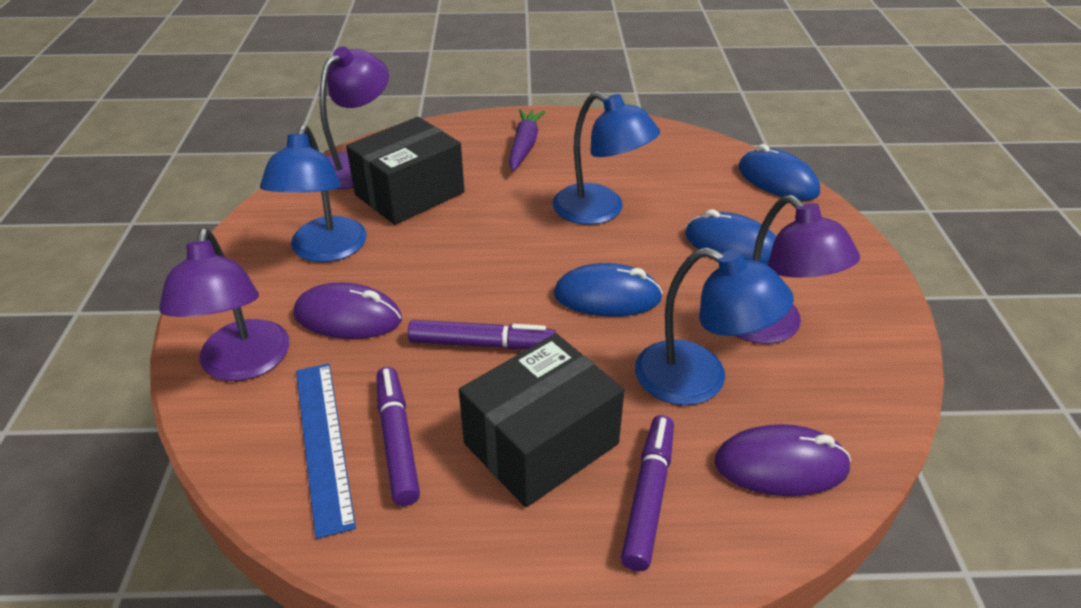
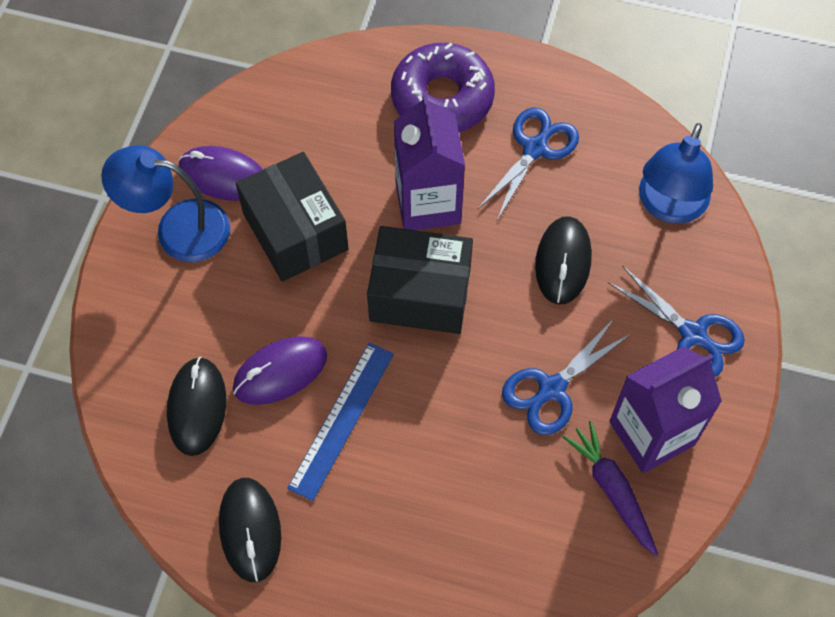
black mouse: none = 0 -> [167,357,226,456] [219,478,281,582] [535,216,592,305] = 3
blue lamp: [260,125,367,262] [553,92,660,225] [635,247,794,405] = 3 -> [101,145,230,262] [639,123,713,224] = 2
blue mouse: [554,263,663,317] [685,209,776,265] [739,144,820,201] = 3 -> none = 0
blue scissors: none = 0 -> [477,107,579,220] [502,319,632,435] [608,266,745,377] = 3
purple carton: none = 0 -> [394,92,465,230] [609,346,722,473] = 2
purple donut: none = 0 -> [391,43,495,132] = 1
purple lamp: [159,228,290,381] [320,47,389,189] [736,195,860,344] = 3 -> none = 0
purple marker: [376,367,420,506] [408,320,556,350] [621,415,674,571] = 3 -> none = 0

